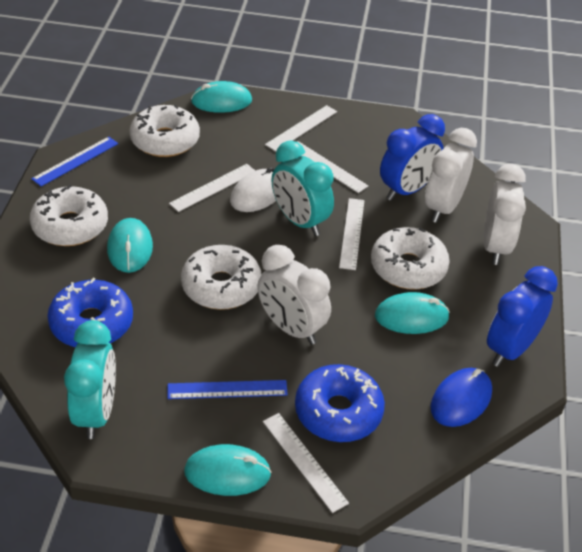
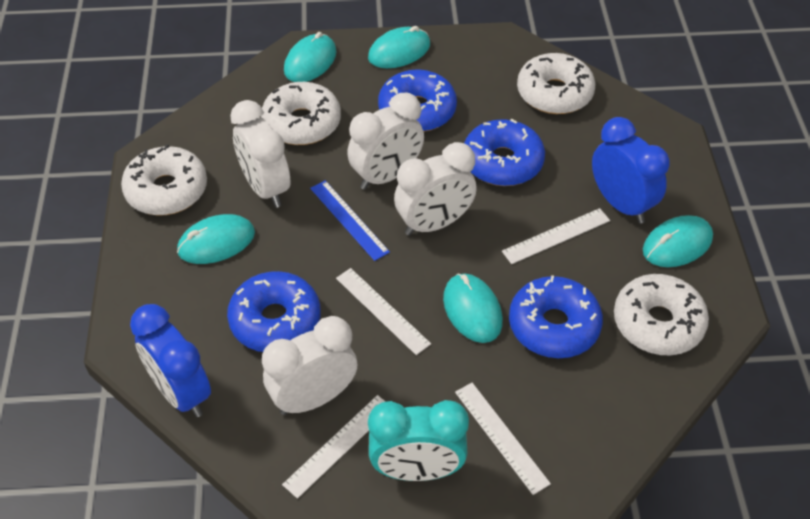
blue donut: [47,278,133,347] [295,364,385,442] = 2 -> [227,271,321,352] [378,70,457,132] [464,119,545,186] [509,275,603,358] = 4
blue mouse: [431,368,492,427] = 1 -> none = 0
blue ruler: [31,137,118,186] [167,380,288,399] = 2 -> [310,180,390,261] = 1
turquoise clock: [64,320,116,439] [272,141,334,236] = 2 -> [368,400,469,481] = 1
turquoise mouse: [107,218,153,273] [184,444,271,496] [191,81,252,113] [375,292,450,334] = 4 -> [177,214,255,264] [284,32,337,82] [368,26,430,68] [443,274,503,343] [643,215,713,267] = 5
white clock: [257,245,331,345] [425,128,477,223] [484,164,526,265] = 3 -> [230,100,291,208] [262,316,357,415] [347,93,424,190] [394,142,477,236] = 4
white mouse: [230,167,276,212] = 1 -> none = 0
white ruler: [169,164,255,212] [263,413,349,513] [265,105,337,152] [297,141,368,193] [339,198,365,270] = 5 -> [282,395,386,499] [336,268,431,355] [455,383,551,495] [502,208,610,264] = 4

